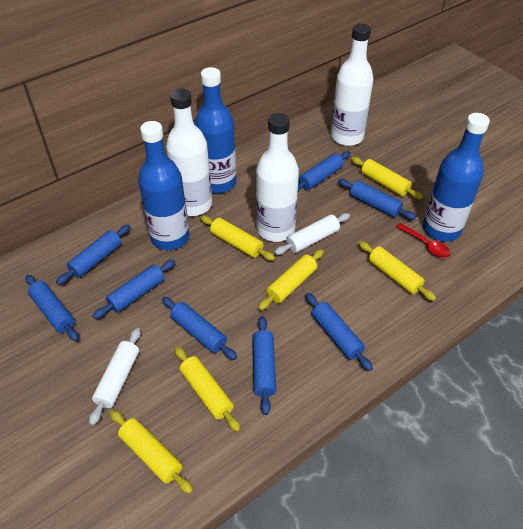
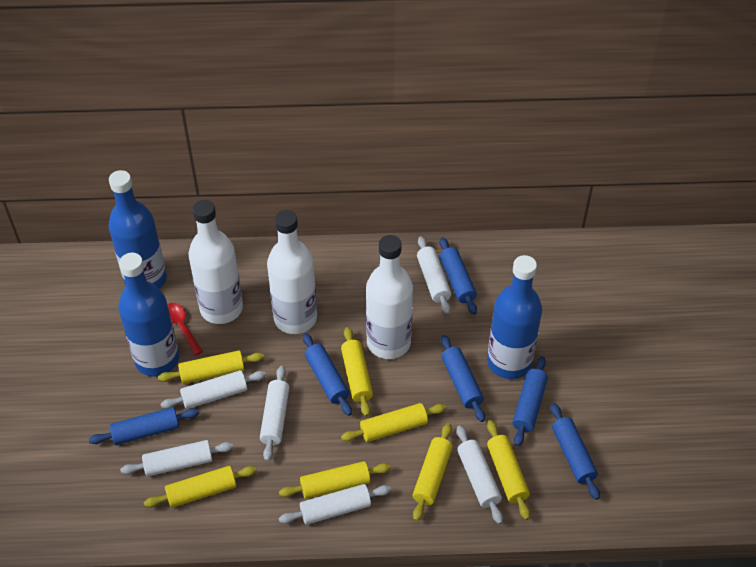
blue rolling pin: [25,275,79,341] [56,225,130,285] [93,260,176,319] [162,297,237,360] [252,316,276,415] [298,151,350,192] [306,293,373,371] [338,179,416,220] = 8 -> [89,407,199,445] [303,333,352,416] [440,237,477,315] [441,335,485,422] [512,356,548,446] [550,403,600,500] = 6
white rolling pin: [89,328,141,425] [274,213,350,255] = 2 -> [120,440,234,476] [161,370,266,409] [260,366,290,462] [279,484,391,525] [417,236,451,314] [457,425,503,524] = 6
yellow rolling pin: [110,410,193,494] [175,347,241,432] [200,215,275,261] [258,249,324,310] [351,157,423,199] [359,241,436,301] = 6 -> [144,466,257,508] [158,350,264,384] [279,461,391,499] [341,327,373,417] [341,403,446,442] [413,423,453,521] [487,420,530,520] = 7

